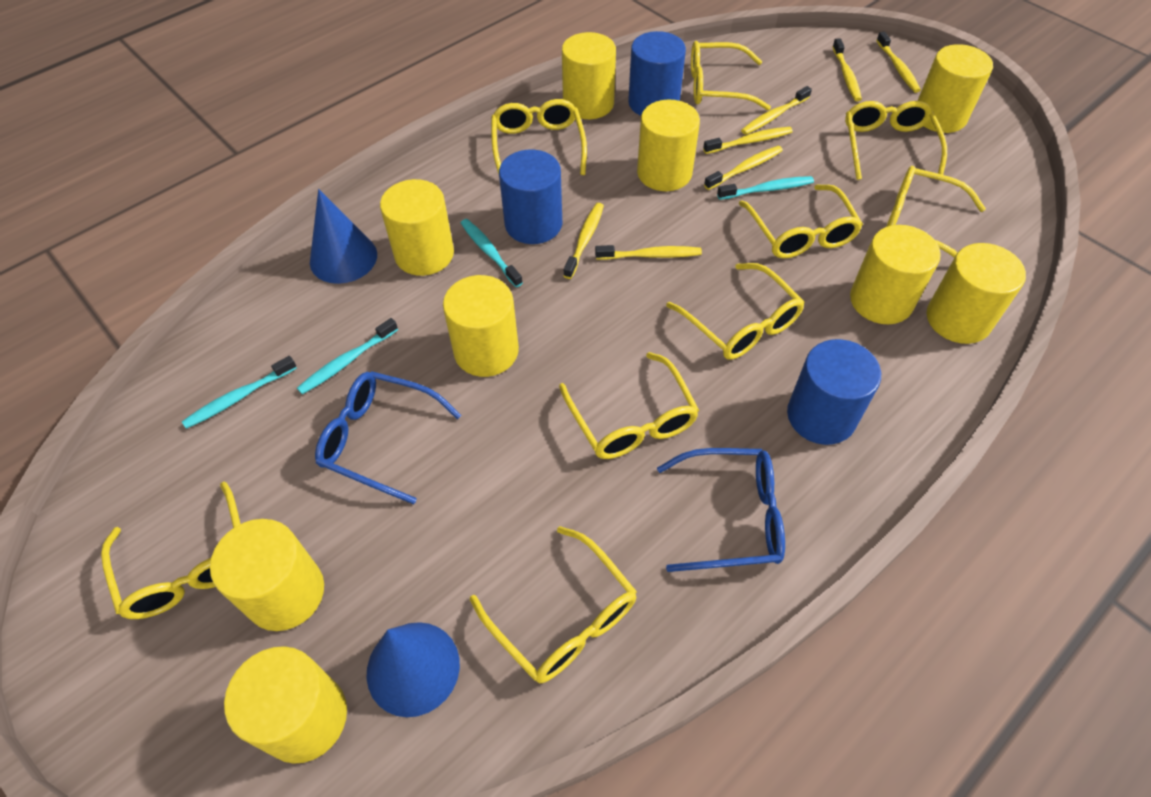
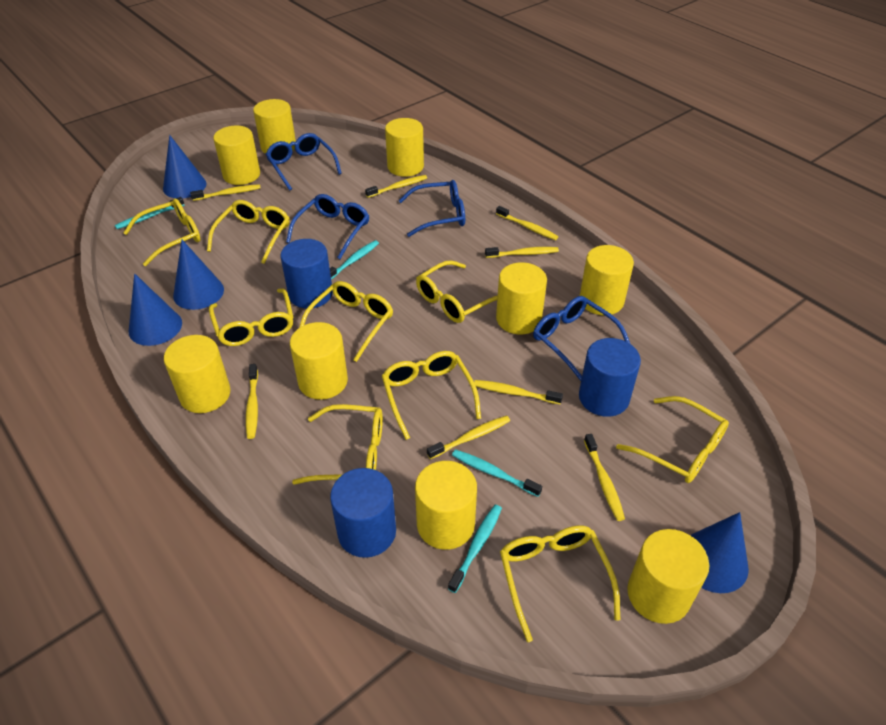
blue cone: [310,189,377,284] [367,622,460,717] = 2 -> [129,273,182,346] [163,135,206,198] [173,240,224,310] [690,512,749,593] = 4
blue glasses: [315,371,461,504] [657,448,785,572] = 2 -> [266,133,342,191] [286,194,369,259] [398,180,465,237] [533,296,630,381] = 4
yellow toothbrush: [563,203,604,279] [595,245,702,260] [703,127,793,154] [704,146,783,190] [741,86,812,135] [832,38,862,101] [876,32,921,93] = 7 -> [190,184,261,201] [246,364,258,439] [365,175,427,198] [427,416,510,459] [474,380,563,404] [485,247,559,258] [496,206,558,240] [584,434,625,521] = 8

